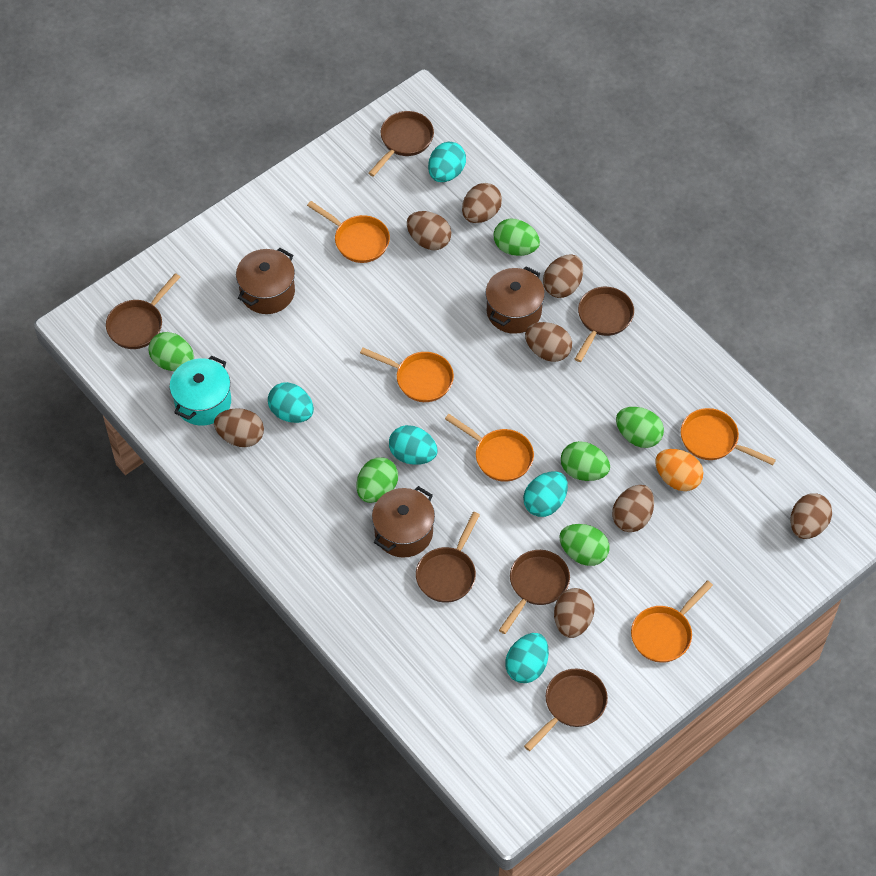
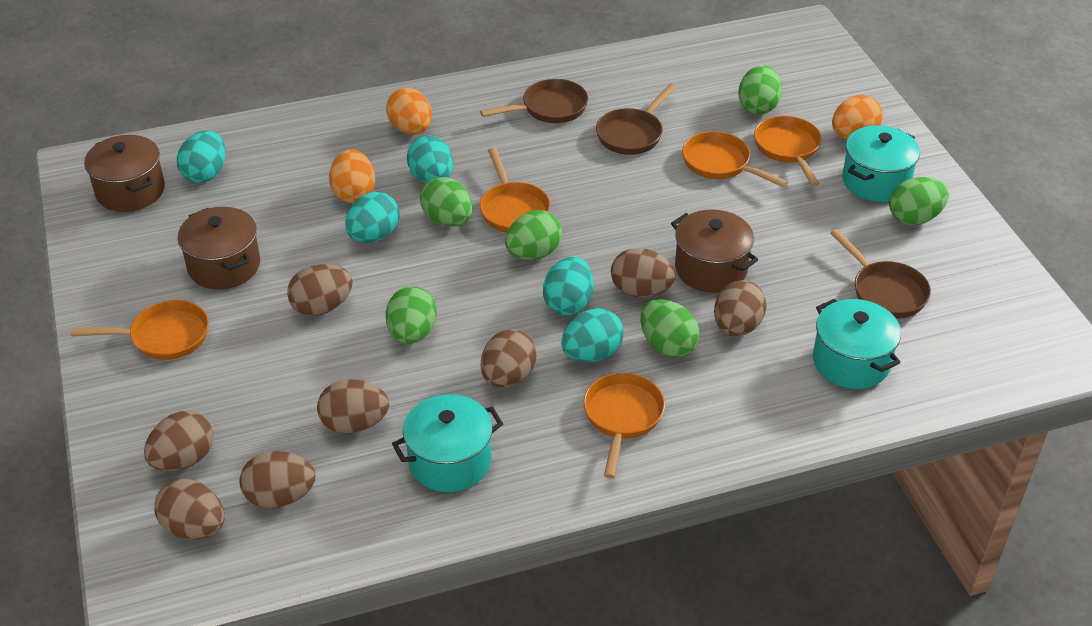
brown pan: [106,273,180,349] [369,111,434,177] [416,512,480,603] [499,550,570,634] [524,669,608,751] [575,287,634,362] = 6 -> [480,79,588,123] [596,84,676,155] [830,229,931,318] = 3
orange egg: [655,449,703,491] = 1 -> [329,149,375,203] [386,88,432,135] [832,95,883,139] = 3
turquoise pot: [170,356,231,426] = 1 -> [392,394,503,492] [813,299,901,389] [842,125,920,202] = 3

